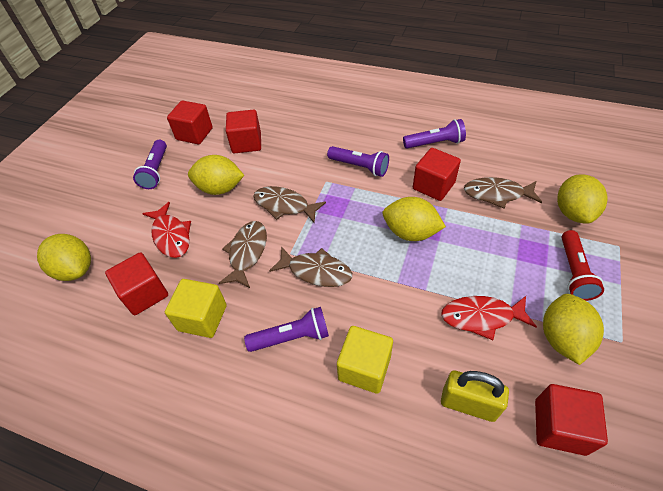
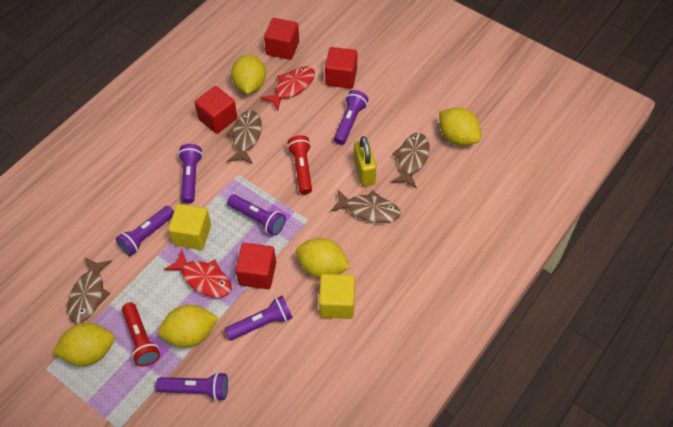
purple flashlight: [133,140,167,189] [244,307,329,352] [327,146,389,177] [403,119,466,149] = 4 -> [116,206,174,256] [156,372,228,401] [178,144,203,204] [225,296,292,341] [227,194,286,236] [334,90,368,145] = 6
red cube: [105,252,168,315] [167,100,213,144] [226,109,261,153] [413,148,461,201] [535,384,608,456] = 5 -> [194,86,237,134] [235,243,276,289] [264,18,299,60] [325,47,357,89] = 4
red flashlight: [561,230,604,301] = 1 -> [122,302,160,367] [287,135,312,194] = 2

